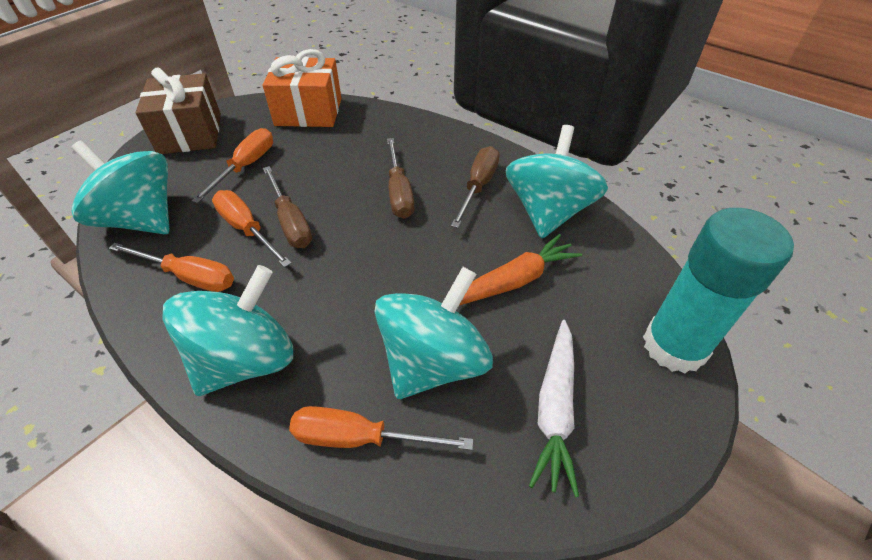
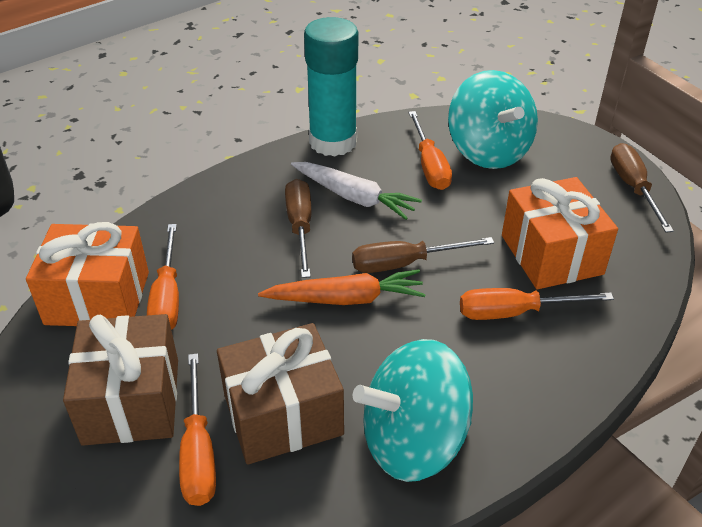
brown gift: [135,68,221,154] = 1 -> [63,314,178,446] [217,323,344,465] = 2
orange gift: [262,49,341,127] = 1 -> [26,222,149,326] [502,177,618,289] = 2
turquoise spinning top: [72,140,169,234] [162,265,293,396] [374,267,493,399] [506,125,608,239] = 4 -> [353,339,473,482] [448,70,538,169] = 2

